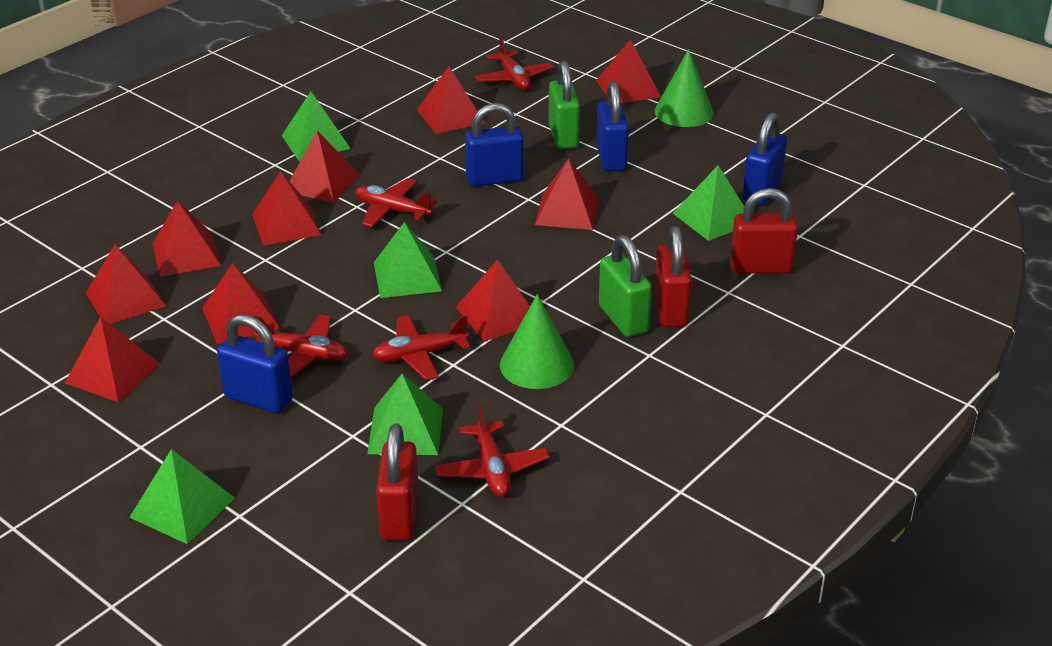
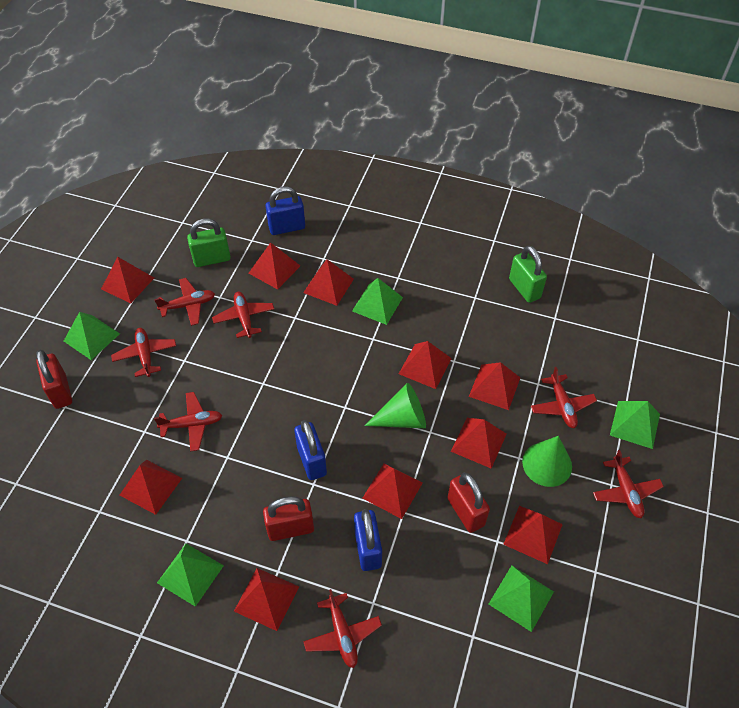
blue padlock: [217,314,293,413] [465,103,524,186] [596,82,629,172] [743,113,787,205] = 4 -> [266,186,305,235] [294,420,327,480] [354,509,382,571] = 3
red plane: [253,314,347,378] [355,178,437,227] [372,315,470,380] [435,404,550,497] [475,37,553,90] = 5 -> [111,328,176,377] [154,278,215,326] [154,392,222,452] [212,292,274,338] [303,589,382,668] [531,367,597,428] [593,450,664,518] = 7

